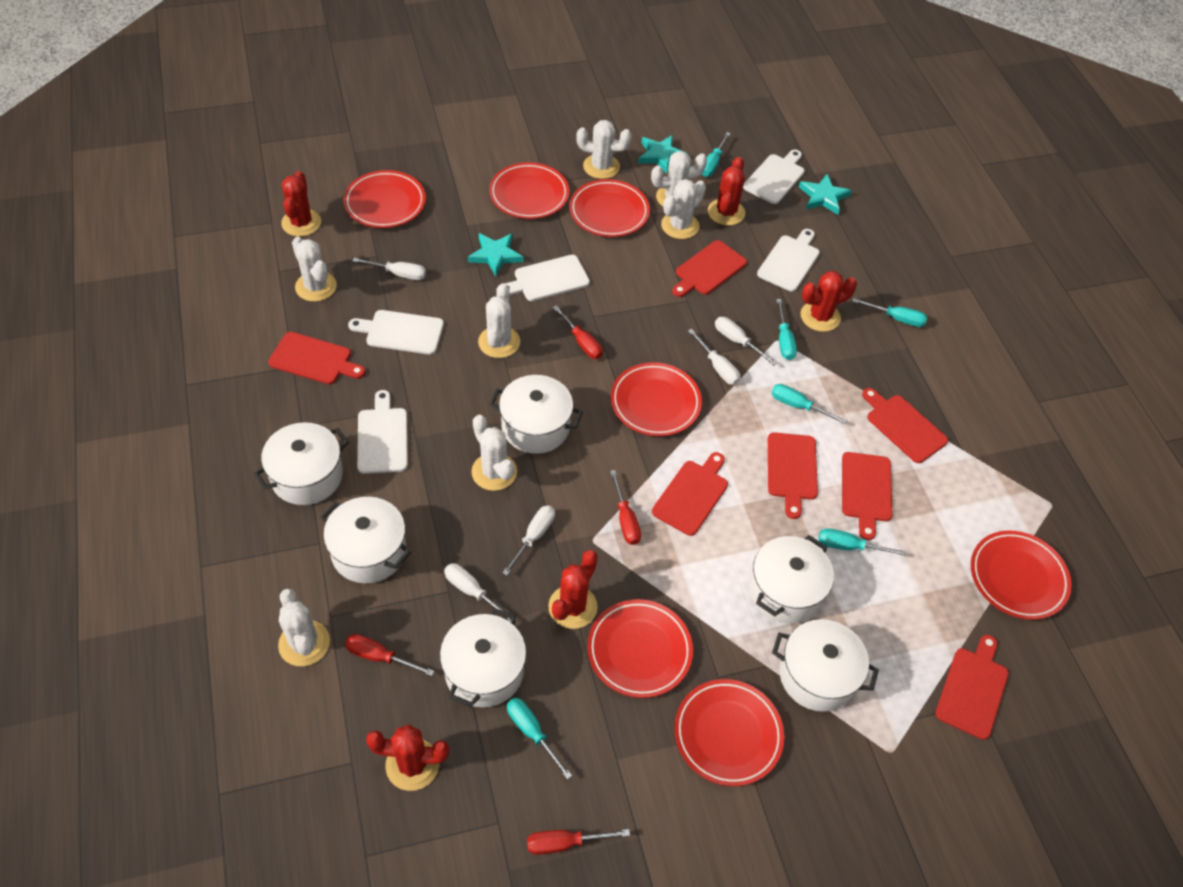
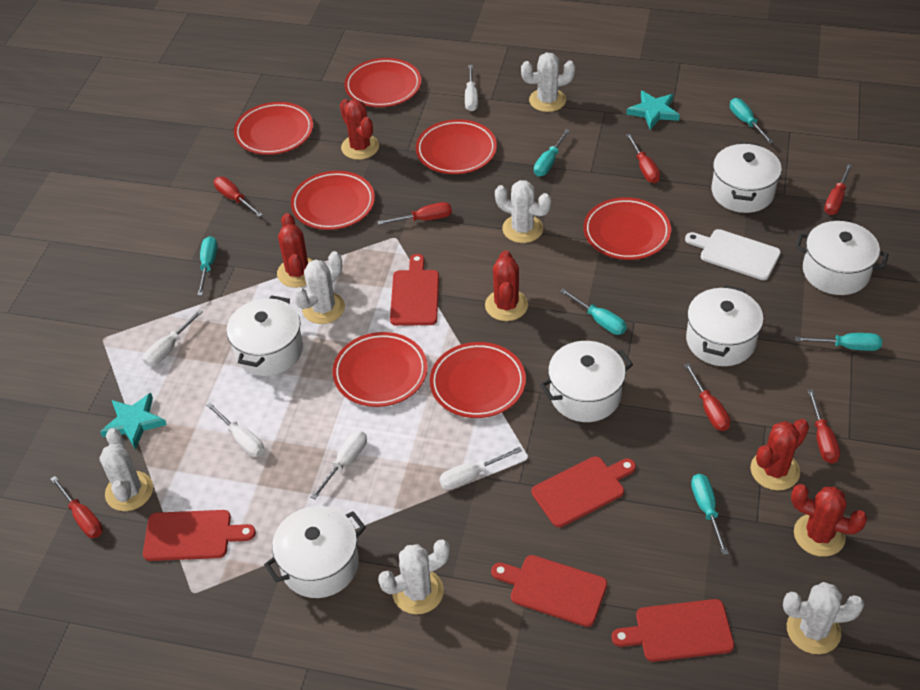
red cutting board: [268,332,366,384] [652,452,728,536] [672,240,747,297] [768,432,818,519] [842,452,892,540] [862,388,948,463] [935,635,1009,740] = 7 -> [143,510,256,561] [390,254,439,326] [491,555,607,627] [532,456,636,527] [612,599,734,662] = 5
red screwdriver: [345,634,435,676] [527,829,630,855] [553,305,603,359] [610,470,641,545] = 4 -> [51,476,103,538] [214,177,263,217] [377,202,452,225] [626,134,660,183] [684,363,730,431] [807,389,840,464] [824,164,852,215] = 7
turquoise star: [468,233,524,277] [638,135,688,174] [799,174,852,215] = 3 -> [100,393,167,450] [626,91,680,129] = 2
white cactus: [278,589,330,666] [292,237,337,302] [471,415,517,491] [478,283,520,358] [576,120,632,179] [651,151,707,206] [661,179,706,239] = 7 -> [100,428,153,511] [293,251,345,324] [378,540,450,614] [495,180,551,243] [521,52,575,112] [783,582,864,654] = 6
white cutting board: [348,310,444,355] [357,390,408,474] [505,255,590,301] [743,150,804,204] [757,229,820,291] = 5 -> [685,229,781,280] = 1

